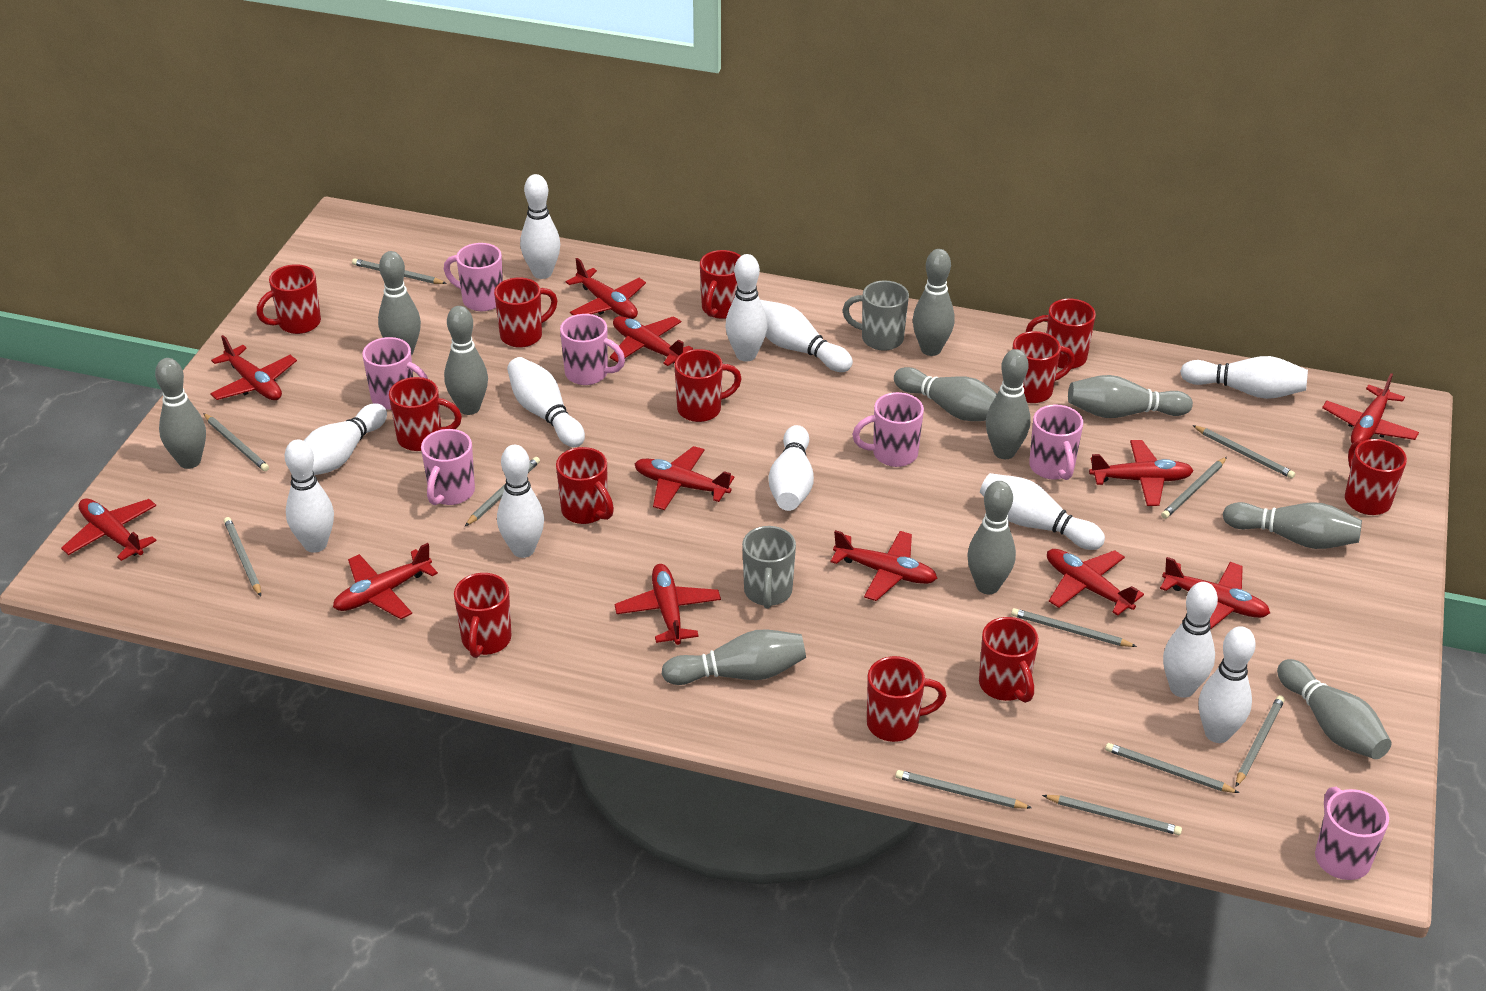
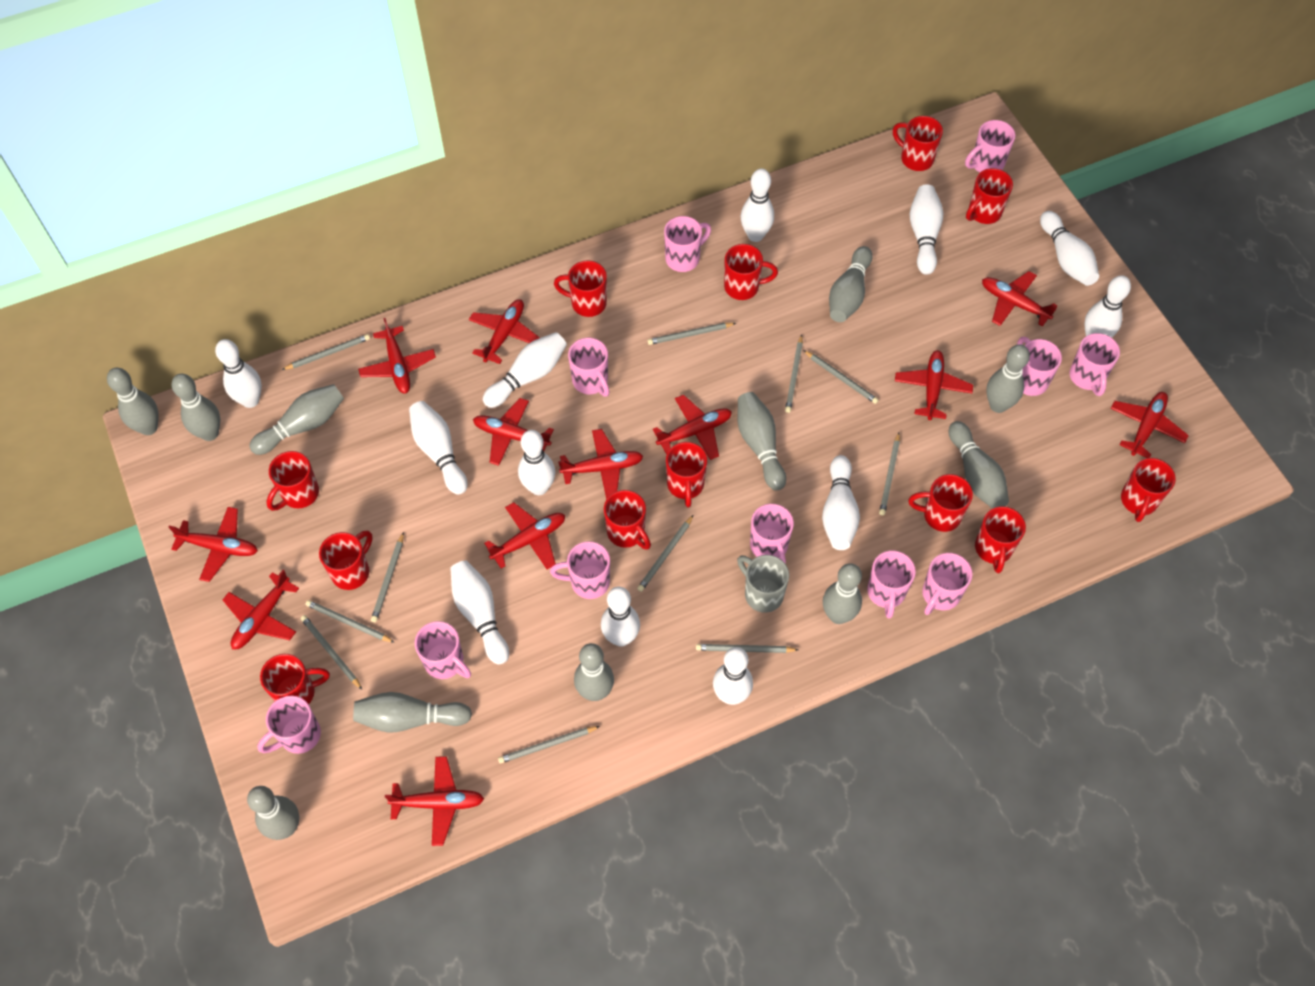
grey mug: [742,526,796,609] [842,280,909,351] = 2 -> [737,555,789,613] = 1
pink mug: [362,337,428,410] [421,429,475,505] [444,243,503,311] [560,314,625,385] [852,392,924,467] [1029,404,1083,480] [1315,787,1389,880] = 7 -> [257,696,321,754] [415,621,471,679] [550,541,610,599] [568,338,609,397] [664,216,711,272] [750,504,794,564] [867,550,916,619] [922,553,972,615] [965,120,1015,172] [1017,337,1062,396] [1070,333,1120,396] = 11

